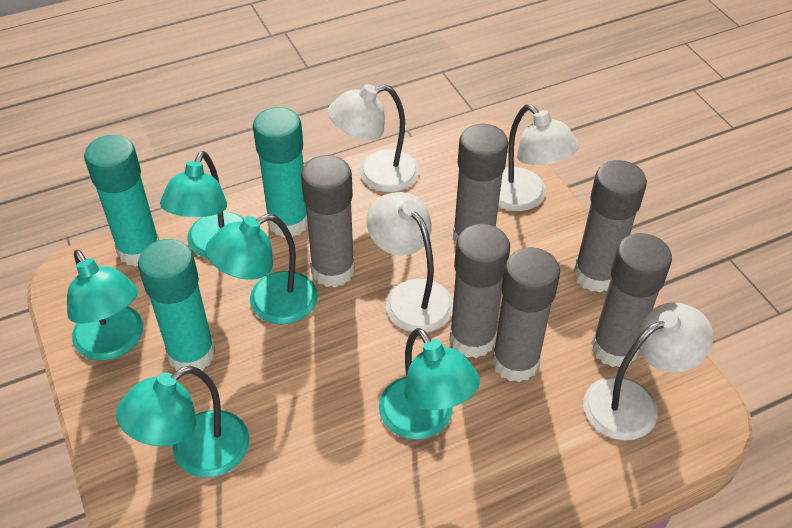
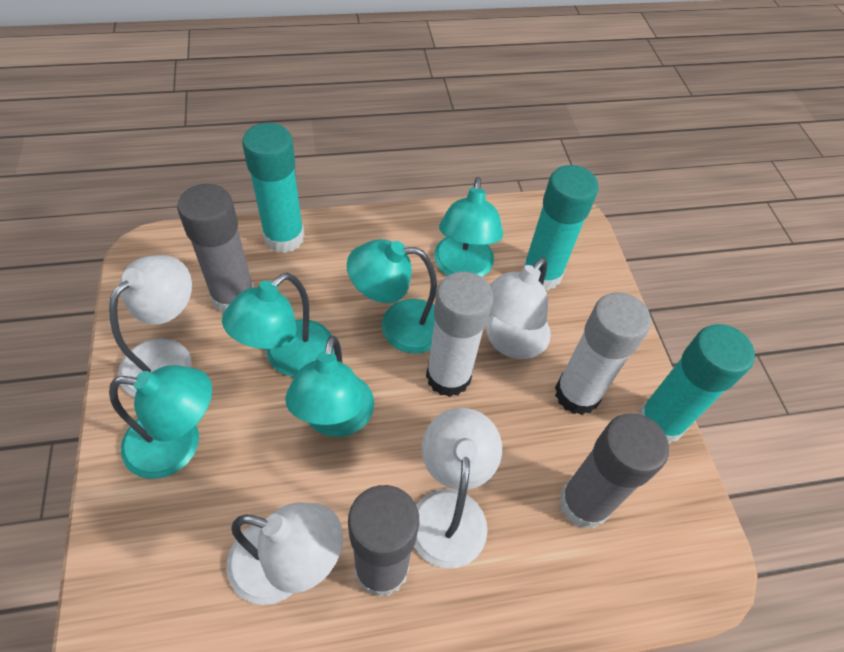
grey glue stick: [301,155,355,287] [449,224,510,358] [453,124,508,246] [492,247,560,382] [574,160,647,292] [591,233,672,367] = 6 -> [177,184,254,312] [348,485,420,597] [559,413,669,529] = 3
white glue stick: none = 0 -> [426,271,494,397] [555,292,651,415] = 2

